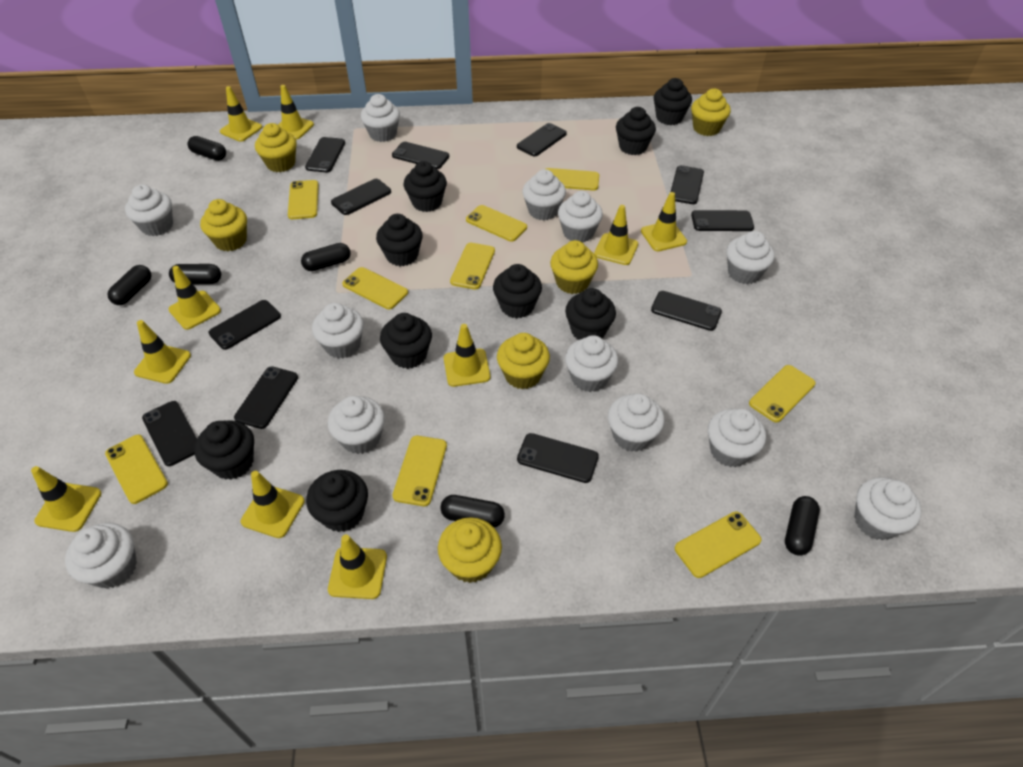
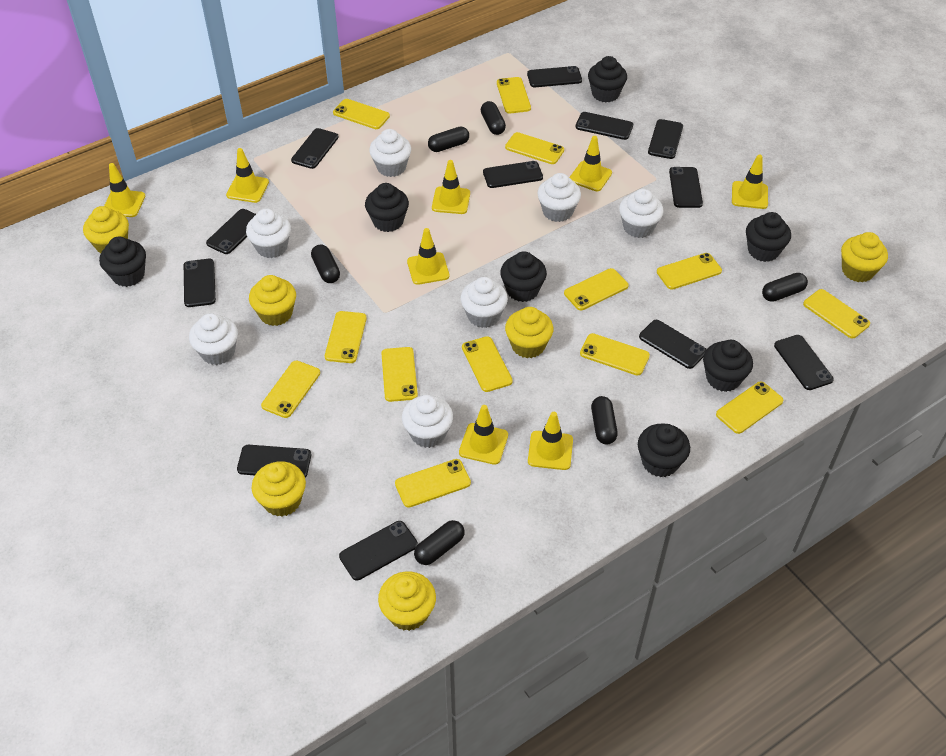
black cupcake: [194,420,254,480] [306,470,368,532] [376,214,423,266] [380,313,432,369] [403,161,447,212] [493,264,542,318] [565,288,616,340] [616,107,656,155] [654,78,692,125] = 9 -> [99,237,146,287] [365,183,409,232] [500,251,547,302] [588,56,627,102] [638,424,690,477] [703,340,753,392] [746,212,791,262] = 7
black phone: [142,401,197,466] [209,300,281,350] [234,366,298,429] [305,137,345,172] [331,179,391,215] [392,142,449,169] [517,123,567,156] [517,433,599,483] [651,291,722,331] [671,165,704,204] [691,210,754,231] = 11 -> [184,259,216,307] [206,209,256,254] [237,445,311,477] [291,128,339,169] [339,521,418,580] [483,161,543,188] [527,66,582,87] [575,112,633,140] [639,320,707,369] [648,119,683,159] [669,167,703,208] [774,335,834,390] = 12
white cupcake: [65,523,137,589] [125,185,173,236] [312,303,364,359] [328,396,385,454] [361,94,400,142] [522,169,566,221] [558,191,603,242] [565,335,618,392] [608,393,665,452] [708,409,766,467] [726,231,775,284] [854,477,922,540] = 12 -> [189,313,238,365] [246,208,291,258] [369,129,411,177] [402,395,453,448] [460,277,508,328] [537,173,581,222] [619,189,664,238] = 7
yellow phone: [105,435,168,504] [288,180,319,219] [342,267,408,309] [393,436,447,506] [450,243,495,290] [466,205,527,242] [546,168,599,191] [675,511,762,578] [749,365,816,423] = 9 -> [261,360,320,418] [325,311,367,363] [333,99,390,129] [381,347,418,402] [395,459,471,508] [462,336,513,392] [497,77,531,113] [505,132,564,164] [564,268,629,310] [580,333,650,376] [657,253,722,290] [716,382,783,434] [803,289,870,338] = 13
yellow traffic cone: [31,466,102,532] [134,320,191,384] [168,266,221,330] [220,86,262,142] [241,471,305,538] [278,85,314,139] [328,535,387,599] [444,324,491,387] [594,205,638,265] [641,192,687,251] = 10 -> [104,163,145,217] [226,148,269,203] [407,228,449,285] [432,160,470,214] [459,405,508,465] [528,412,573,470] [569,136,612,191] [732,155,768,209] = 8

